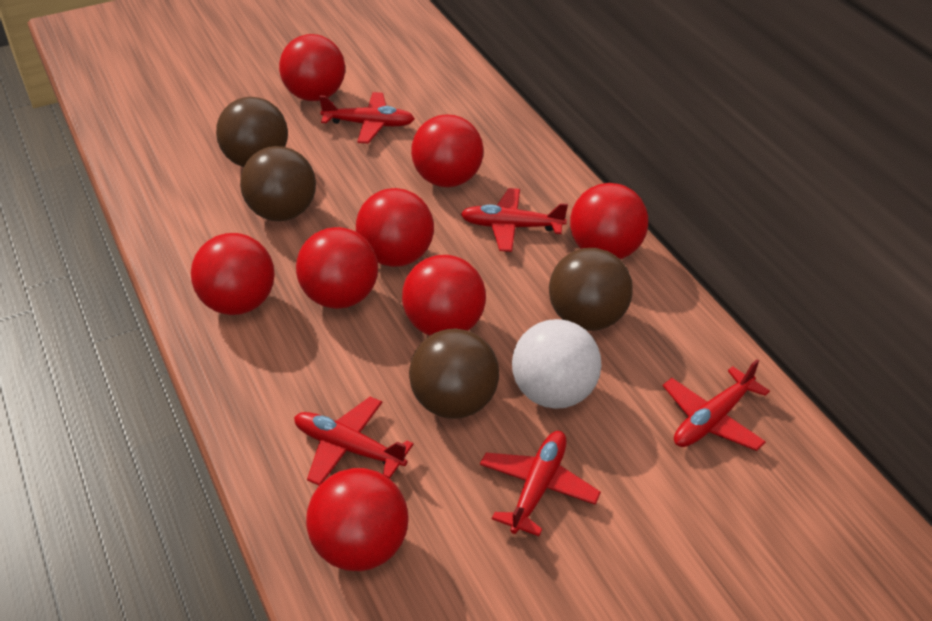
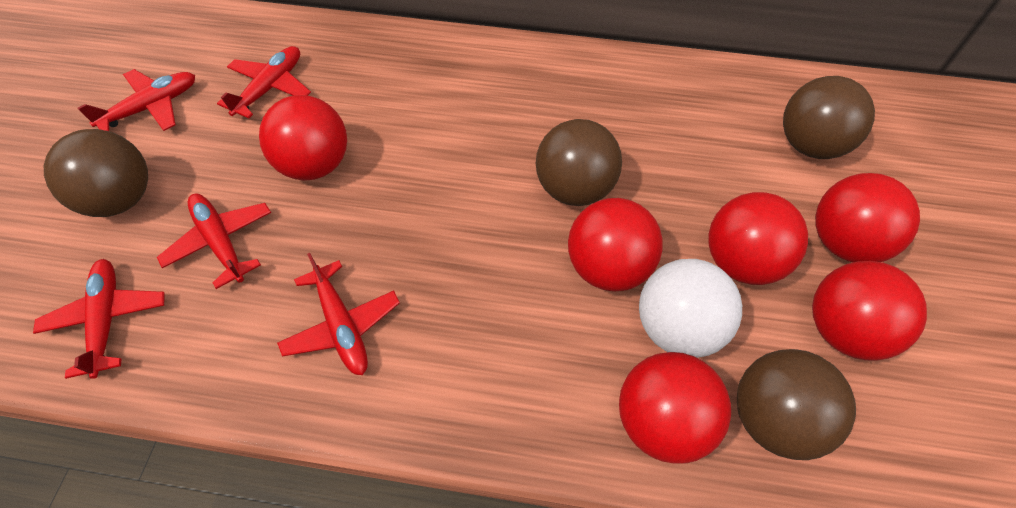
red ball: [191,233,275,315] [279,34,345,101] [296,227,378,309] [306,468,408,571] [356,188,434,267] [402,255,486,336] [411,114,484,187] [570,183,648,259] = 8 -> [259,95,347,181] [568,198,662,292] [619,352,731,464] [708,192,808,285] [812,261,927,361] [815,173,920,262] = 6

